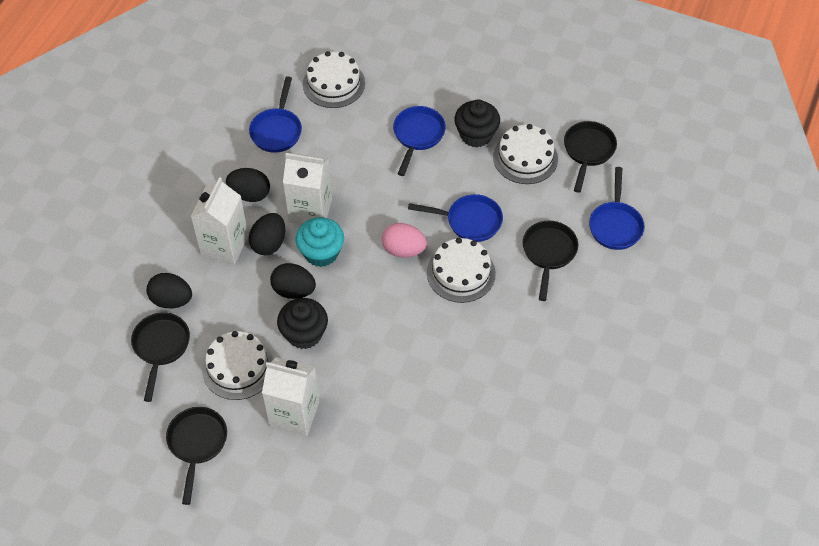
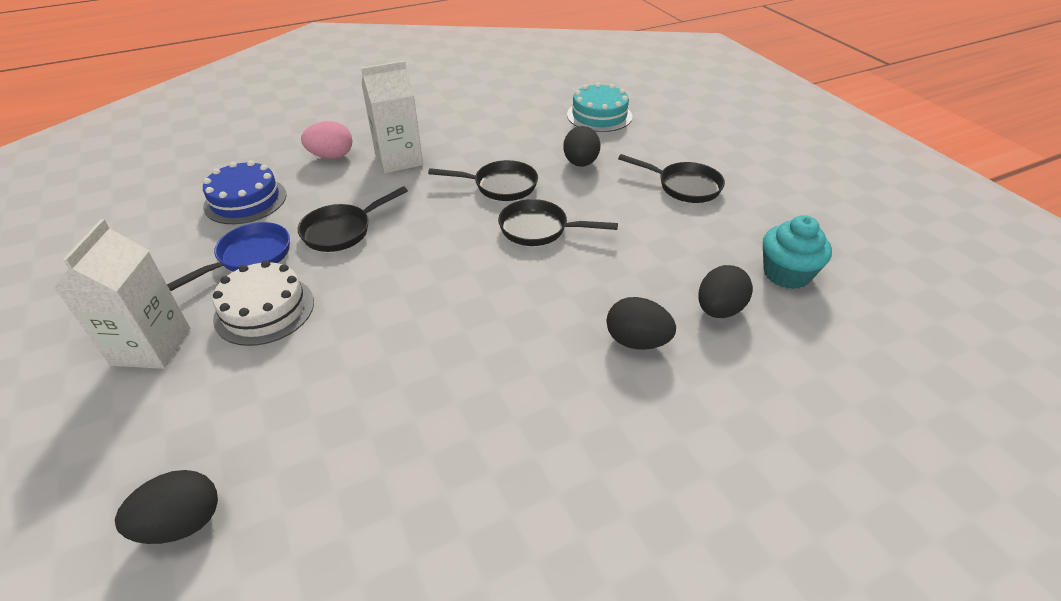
black cupcake: [277,298,328,349] [454,100,500,147] = 2 -> none = 0
blue cake: none = 0 -> [203,160,287,224] = 1
blue pan: [249,76,302,153] [393,106,446,176] [408,194,503,242] [589,167,645,250] = 4 -> [167,222,290,291] = 1
turquoise cake: none = 0 -> [567,82,633,132] = 1
white cake: [202,331,273,400] [303,51,365,108] [427,238,496,303] [493,124,558,184] = 4 -> [213,260,314,346] = 1
white carton: [191,177,248,265] [262,357,319,436] [283,153,332,225] = 3 -> [54,219,190,369] [361,60,423,173] = 2

